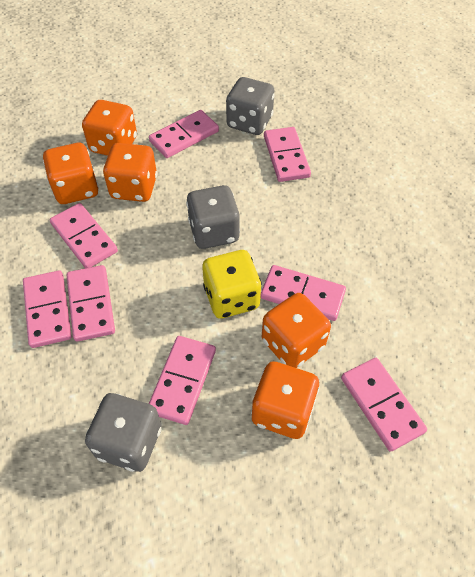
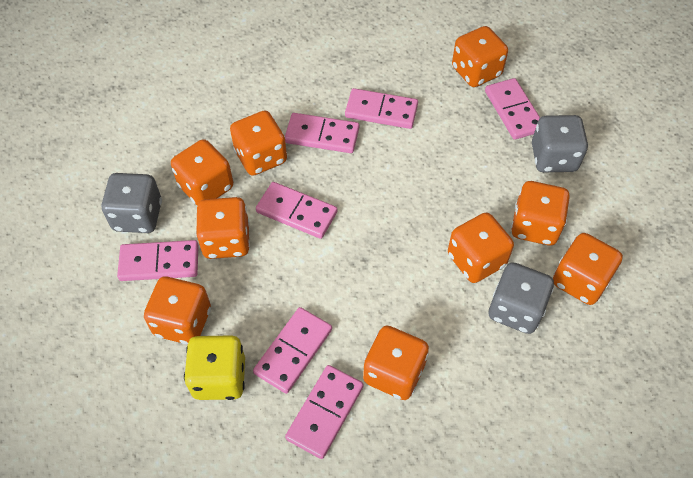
orange dice: [43,143,99,204] [82,100,137,156] [103,143,157,202] [251,361,320,439] [262,293,331,368] = 5 -> [144,277,211,345] [171,139,233,206] [196,197,250,259] [230,111,287,175] [363,326,429,400] [448,213,514,283] [452,26,508,87] [511,181,570,246] [553,233,623,305] = 9
pink domino: [23,270,72,348] [50,203,118,268] [67,265,115,342] [149,110,219,158] [149,336,216,425] [261,265,346,321] [264,127,311,182] [341,358,427,452] = 8 -> [117,240,199,281] [253,307,332,394] [256,182,337,239] [285,113,359,153] [285,365,364,459] [345,88,418,129] [485,78,540,140] = 7

